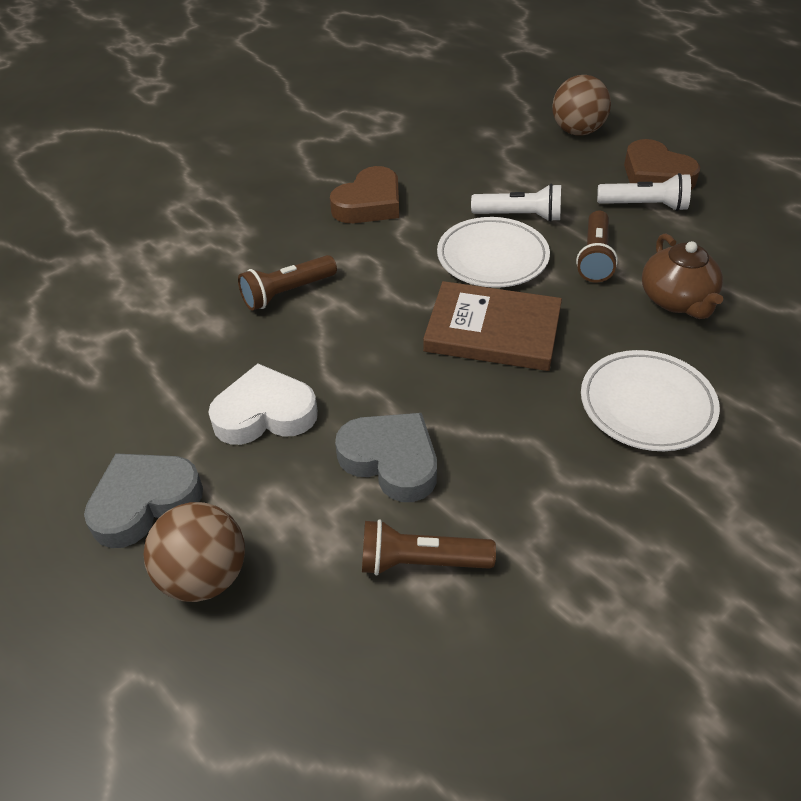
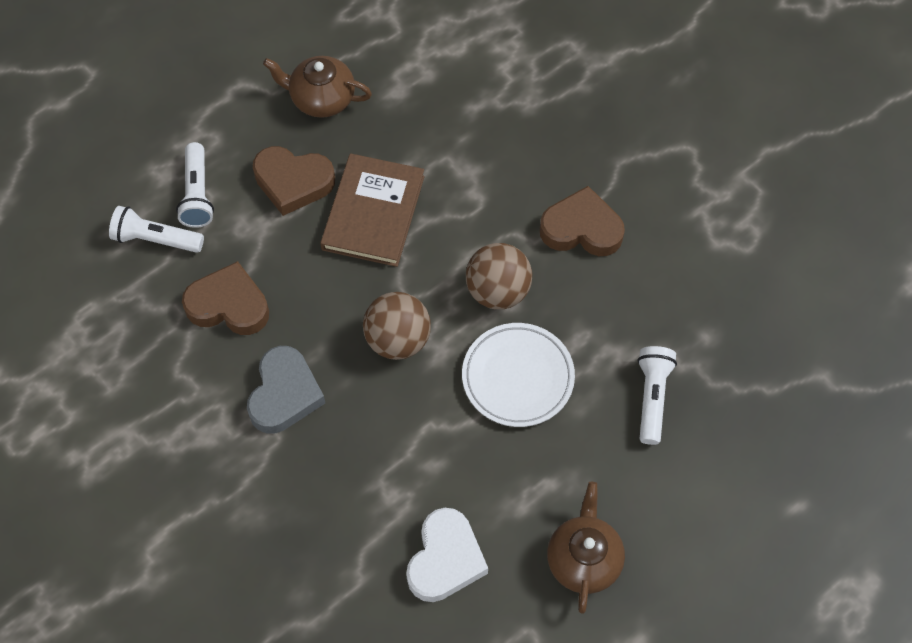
brown flashlight: [238,255,337,311] [362,519,496,575] [576,211,618,282] = 3 -> none = 0
brown heart: [330,166,399,223] [624,139,700,190] = 2 -> [182,261,269,335] [253,146,335,216] [540,186,625,256] = 3
brown teapot: [642,234,723,319] = 1 -> [263,56,372,118] [547,482,625,614] = 2
grey heart: [84,453,203,548] [335,413,437,502] = 2 -> [247,346,325,434] = 1
white flashlight: [471,184,561,222] [597,173,691,211] = 2 -> [109,206,204,253] [176,142,214,228] [638,346,677,445] = 3
white plate: [437,217,550,288] [581,350,720,451] = 2 -> [462,323,575,427] = 1

